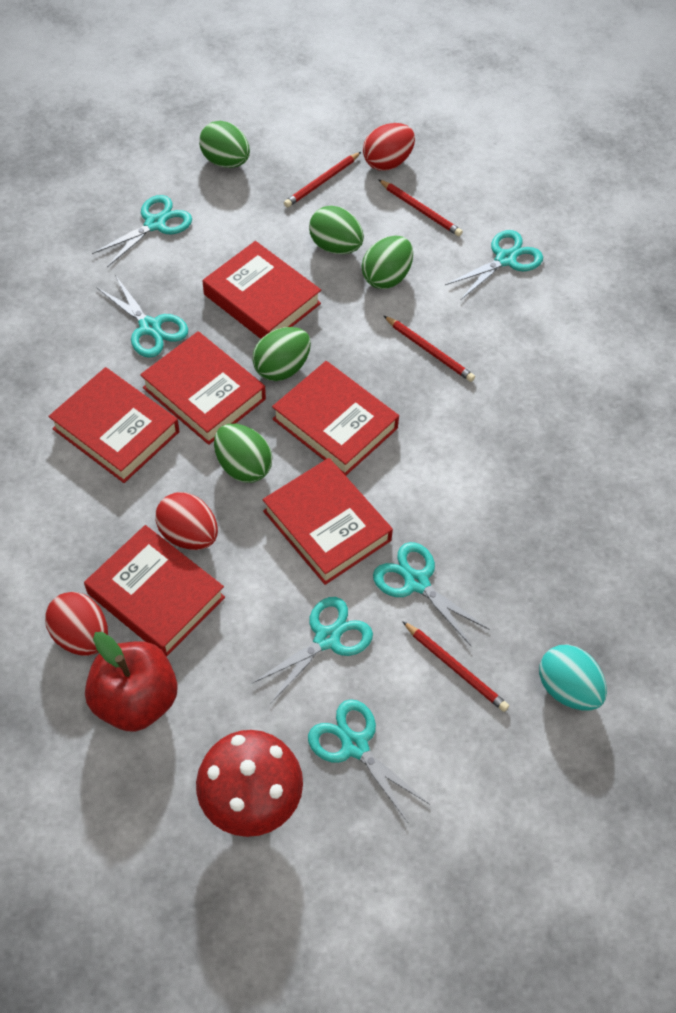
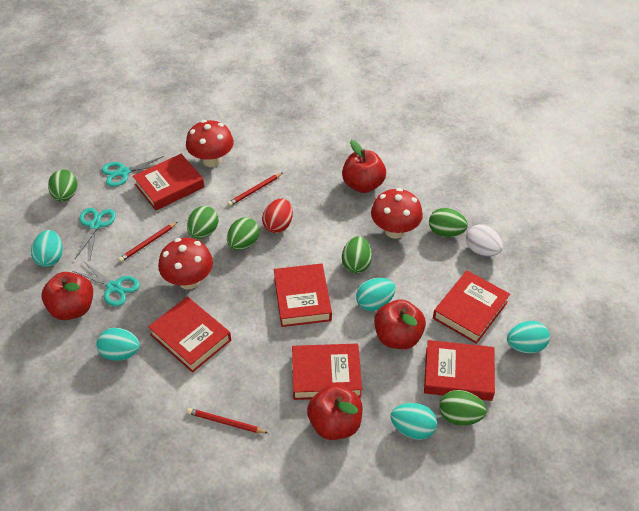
green egg: [199,121,250,168] [214,424,272,483] [252,327,311,381] [309,206,364,254] [362,236,413,289] = 5 -> [48,170,78,202] [187,206,218,239] [227,217,259,251] [342,236,372,274] [429,208,468,237] [440,390,487,426] = 6
red apple: [85,632,178,732] = 1 -> [41,272,93,320] [307,385,363,440] [342,140,386,193] [374,299,426,349] = 4
red egg: [45,592,108,656] [155,492,218,550] [363,123,415,171] = 3 -> [262,198,293,233] = 1
red mushroom: [196,730,303,837] = 1 -> [158,238,213,290] [186,120,234,167] [371,188,423,239] = 3
red pencil: [284,152,361,208] [378,179,463,236] [384,316,475,382] [402,621,509,712] = 4 -> [118,222,177,262] [187,408,268,433] [228,173,282,206] = 3
turquoise egg: [539,644,607,711] = 1 -> [31,230,63,267] [96,328,140,361] [356,278,395,311] [390,403,437,440] [507,321,550,354] = 5
turquoise scissors: [92,195,192,267] [96,275,188,358] [251,597,373,704] [308,699,430,822] [373,542,490,647] [445,230,543,300] = 6 -> [73,261,140,307] [75,208,116,259] [102,156,164,187] = 3
white egg: none = 0 -> [466,225,503,256] = 1

